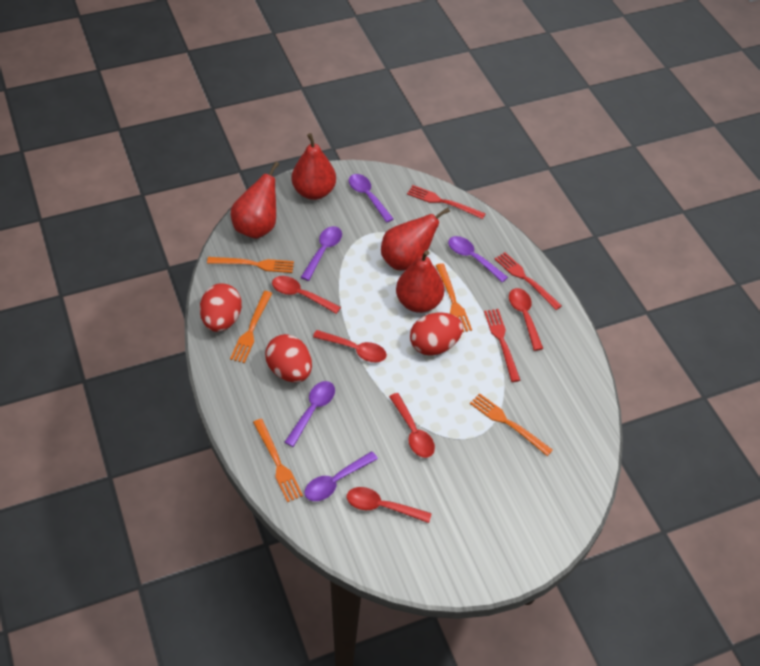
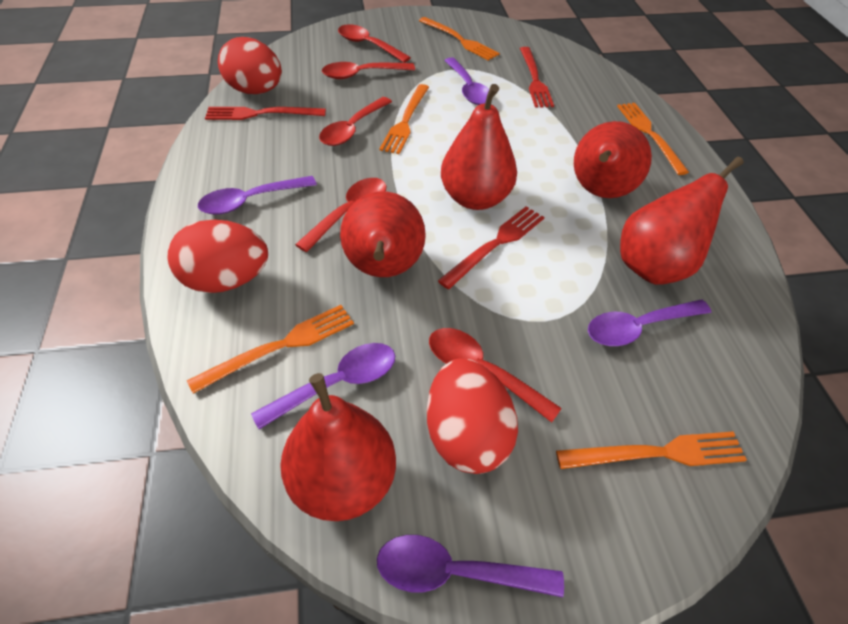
red pear: [231,161,279,239] [292,133,336,200] [381,207,450,271] [396,250,444,313] = 4 -> [280,373,396,521] [340,191,426,277] [441,84,517,210] [574,121,652,198] [620,157,744,285] = 5

